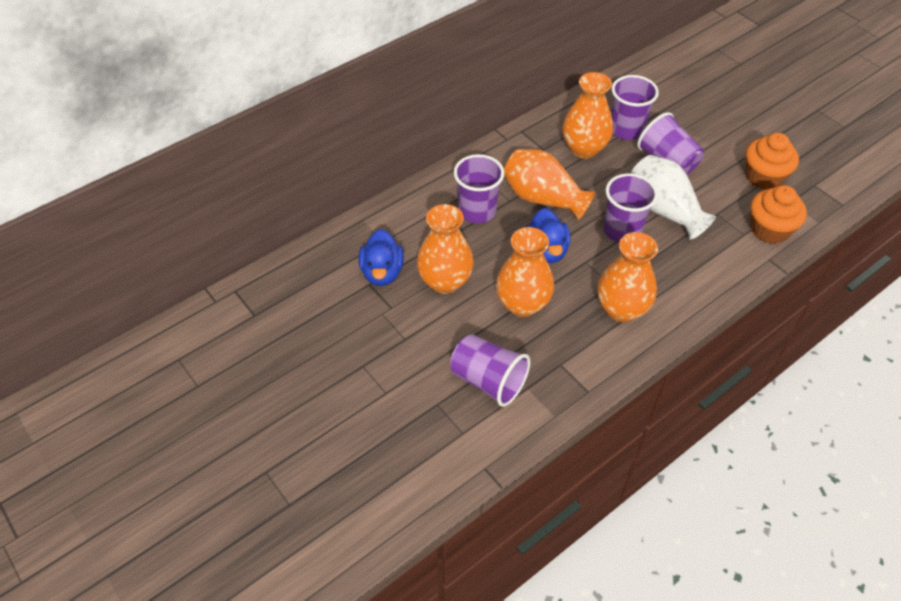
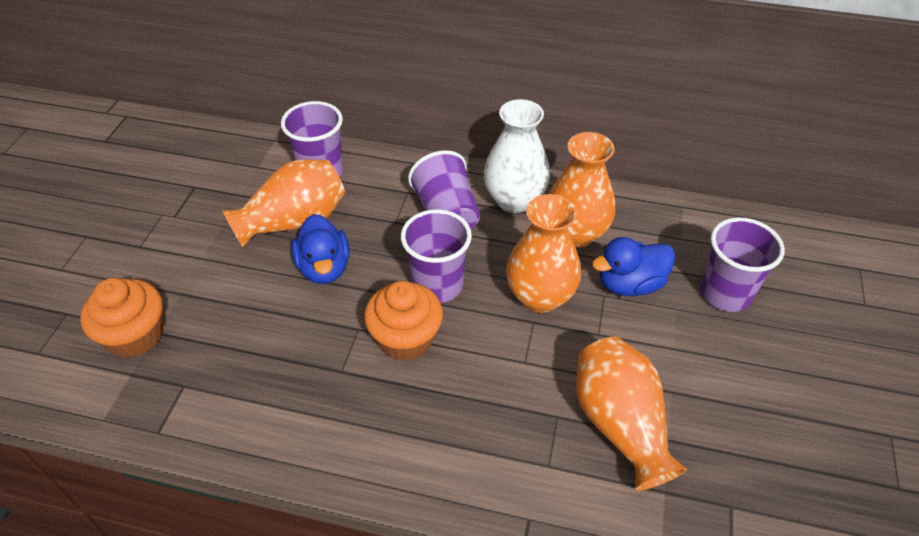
orange vase: [417,204,474,294] [496,227,554,317] [504,149,595,220] [563,72,613,159] [597,232,658,322] = 5 -> [222,159,345,248] [506,194,581,313] [549,132,615,248] [576,337,687,491] = 4
purple cup: [450,334,530,407] [454,154,504,224] [604,173,658,243] [611,75,659,140] [637,112,704,175] = 5 -> [281,101,343,177] [401,209,472,303] [408,150,480,230] [700,217,785,312] = 4

